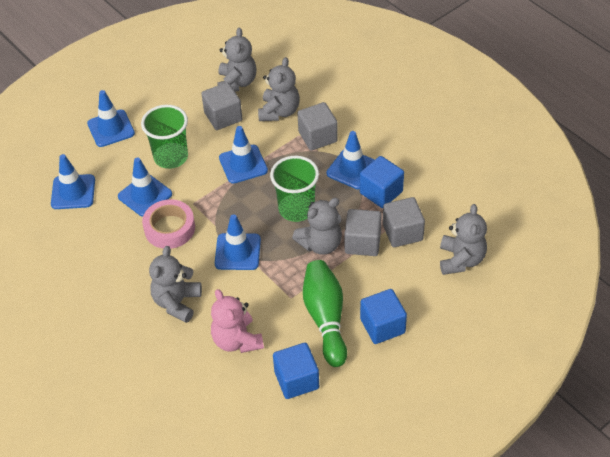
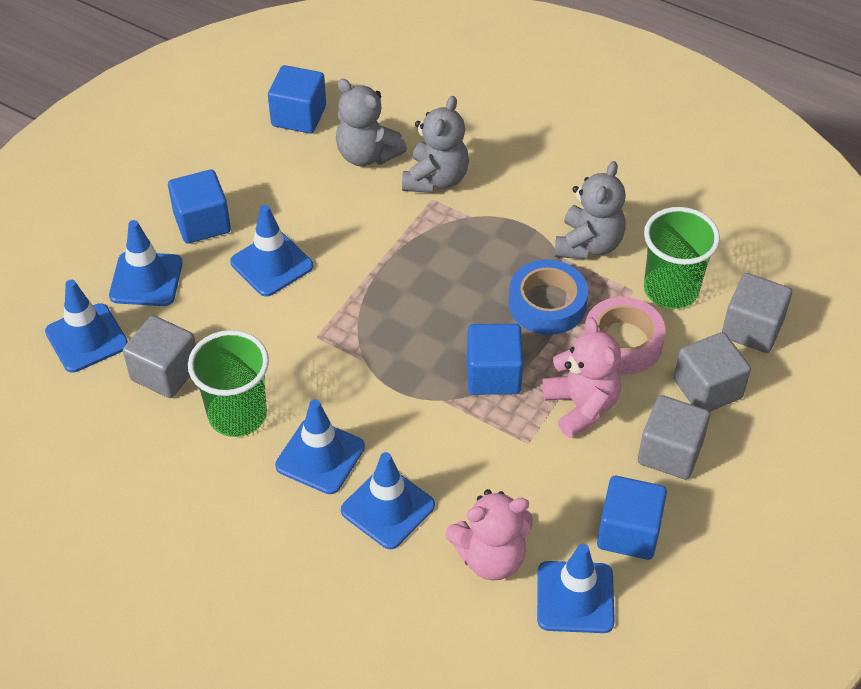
blue cube: [273,343,319,399] [360,156,404,208] [360,289,407,344] = 3 -> [168,169,231,244] [268,65,326,134] [467,324,523,395] [597,476,667,560] = 4
blue tape: none = 0 -> [509,259,588,335] = 1
green bowling pin: [303,260,347,367] = 1 -> none = 0
grey teddy bear: [149,246,202,323] [217,27,257,92] [258,57,300,121] [292,198,342,255] [440,204,487,275] = 5 -> [336,79,407,166] [402,96,469,193] [555,161,626,260] = 3
pink teddy bear: [211,289,264,353] = 1 -> [445,489,533,580] [542,317,621,438] = 2

